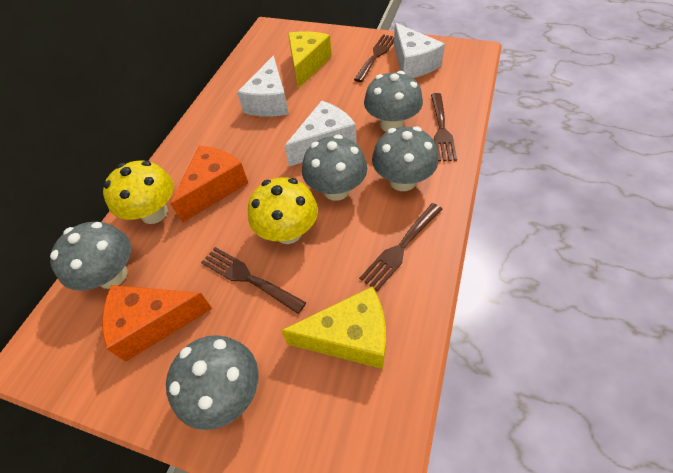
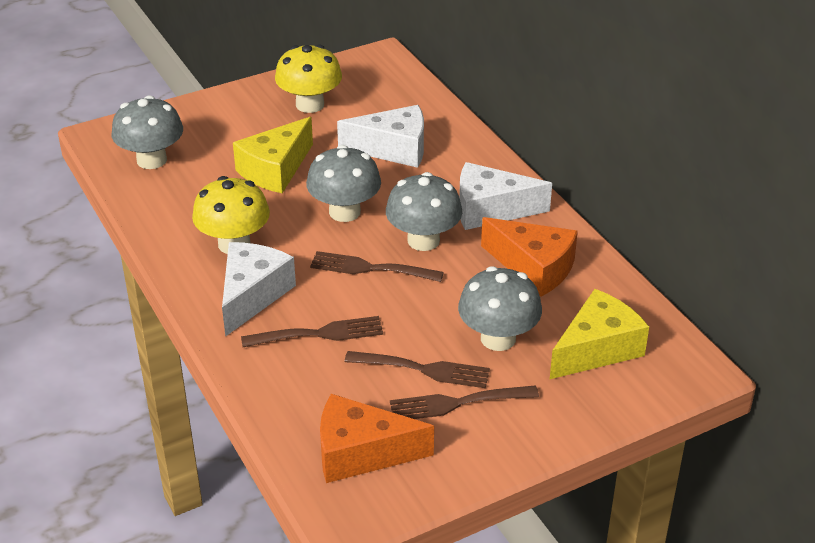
grey mushroom: [50,222,131,291] [166,335,259,430] [302,135,367,201] [364,71,423,132] [372,126,438,191] = 5 -> [112,95,183,169] [306,145,381,222] [386,172,462,251] [458,266,542,351] = 4

